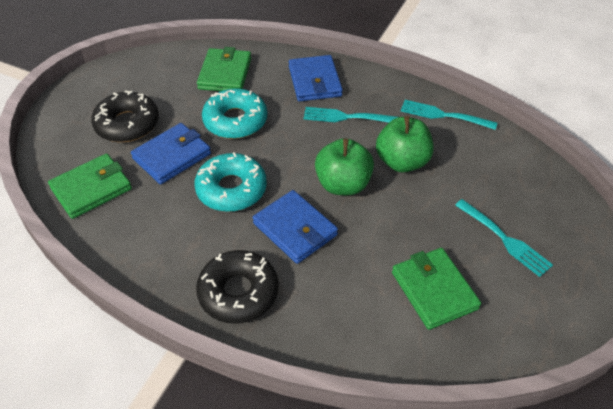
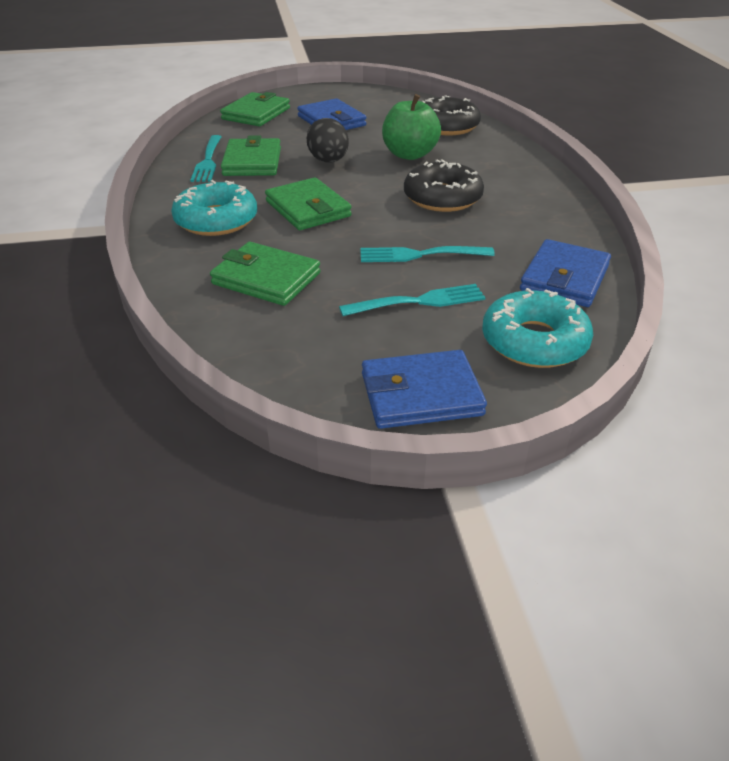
black egg: none = 0 -> [307,118,349,163] = 1
green apple: [315,138,374,195] [376,116,434,173] = 2 -> [382,94,441,160] = 1
green wallet: [48,153,132,219] [197,47,251,91] [392,248,481,330] = 3 -> [210,242,321,306] [220,92,290,126] [221,135,281,176] [265,177,352,230] = 4

